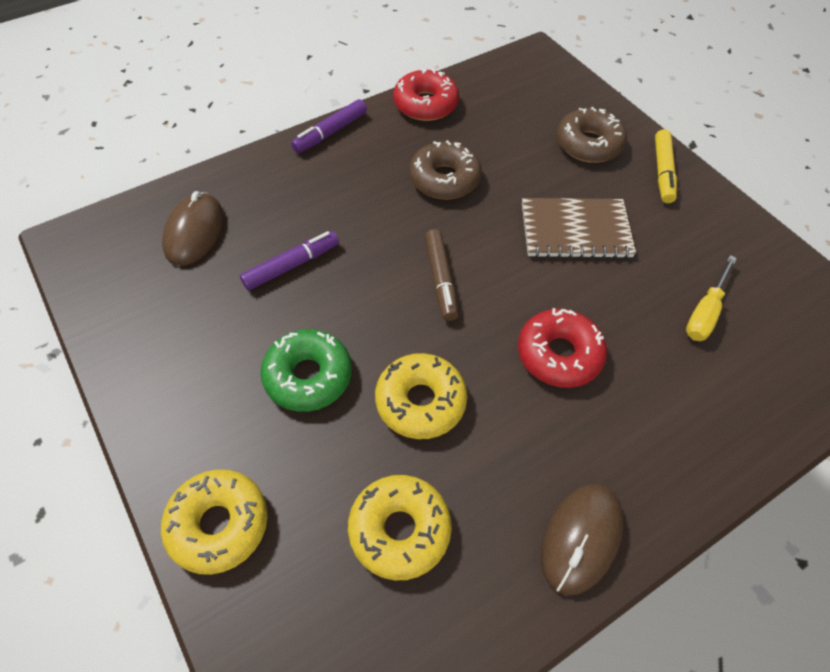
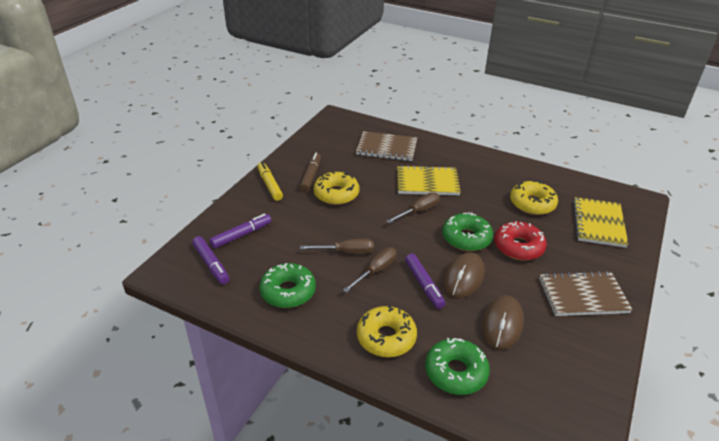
brown donut: [409,140,482,199] [556,107,627,163] = 2 -> none = 0
brown notebook: [522,198,636,259] = 1 -> [356,131,417,161] [539,271,633,316] = 2
brown screwdriver: none = 0 -> [300,239,374,254] [343,247,397,293] [386,192,440,223] = 3
green donut: [260,329,352,412] = 1 -> [259,263,316,308] [425,338,490,395] [442,212,493,251] = 3
purple marker: [240,231,339,291] [291,99,367,153] = 2 -> [192,236,229,284] [209,214,271,249] [405,253,446,309] = 3
red donut: [393,68,459,121] [518,308,607,388] = 2 -> [494,221,547,260] = 1
yellow notebook: none = 0 -> [397,165,461,195] [573,197,629,248] = 2
yellow screwdriver: [686,255,737,341] = 1 -> none = 0

